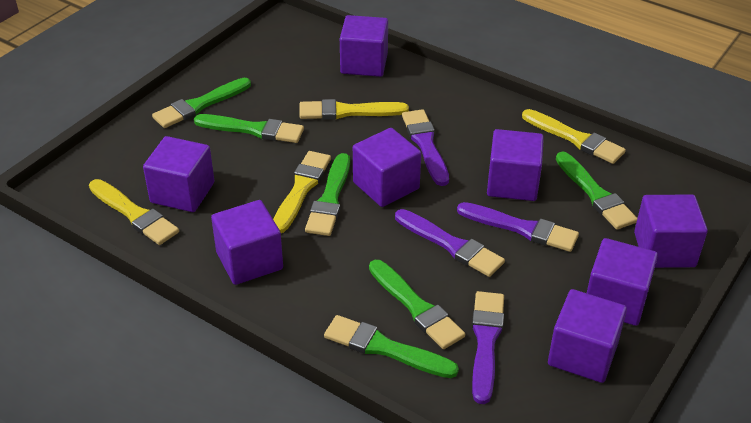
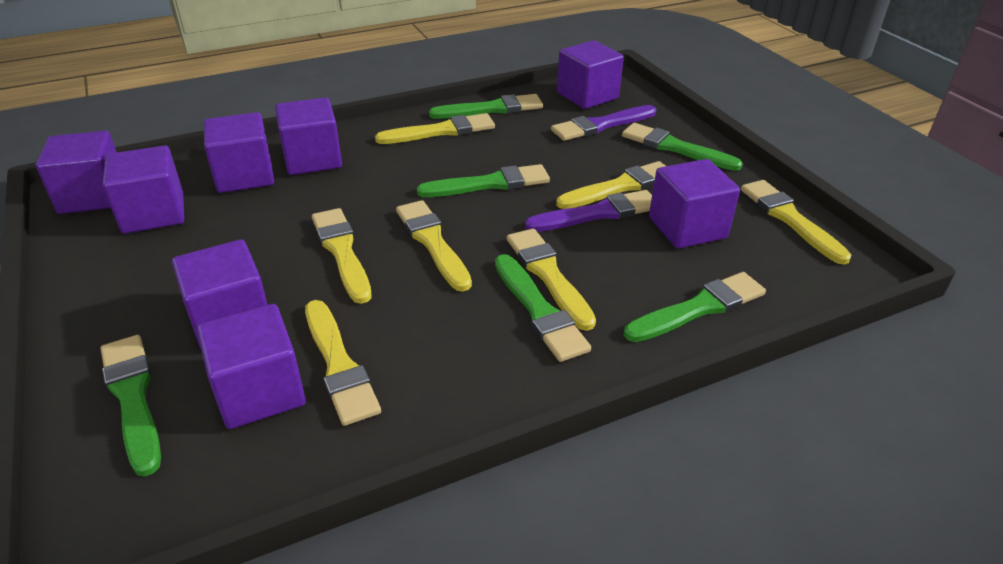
purple brush: [395,209,505,277] [402,109,449,186] [457,202,579,252] [472,291,504,404] = 4 -> [525,190,652,232] [551,105,656,141] = 2
yellow brush: [89,179,179,245] [273,151,331,233] [299,99,409,120] [522,109,626,164] = 4 -> [305,300,381,426] [312,208,371,304] [375,113,495,144] [396,200,472,292] [507,228,596,331] [556,161,666,209] [741,180,851,265] = 7

